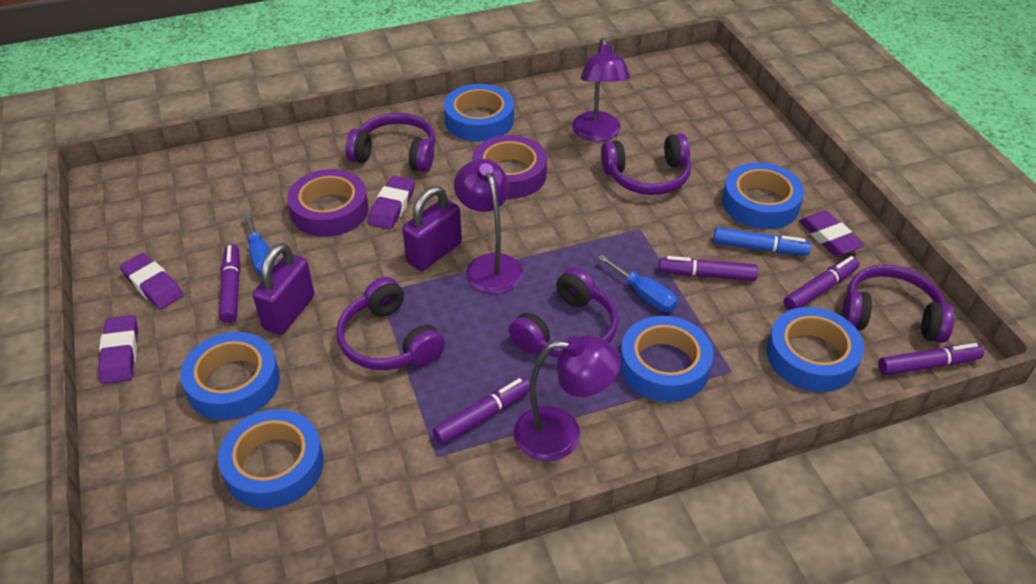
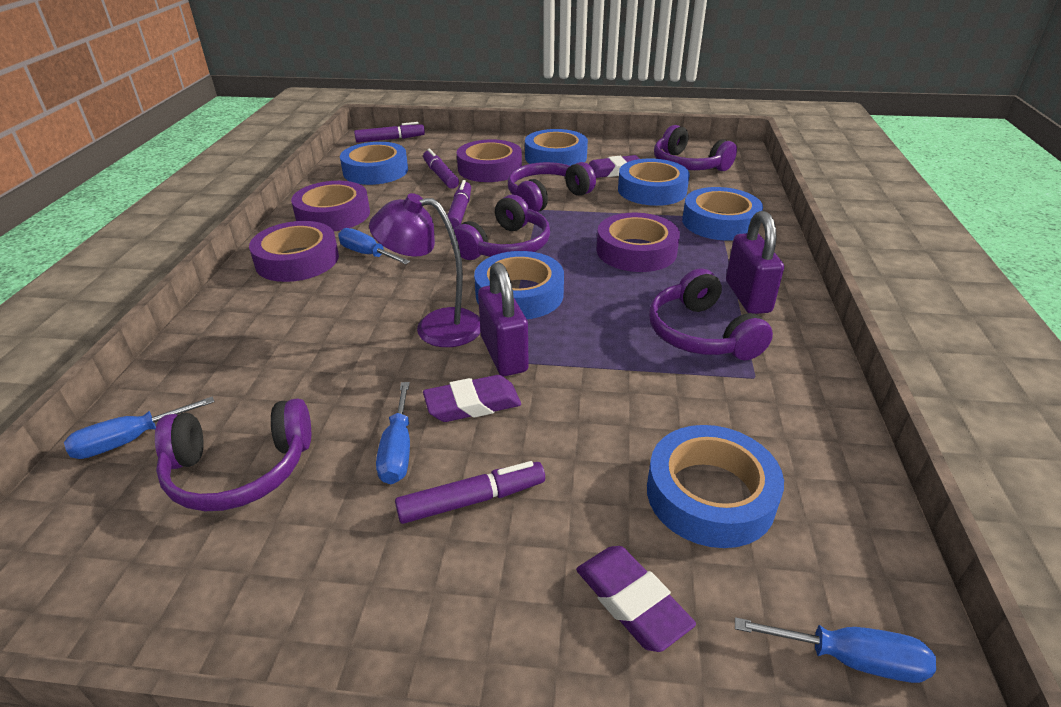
blue marker: [713,227,811,256] = 1 -> none = 0
blue screwdriver: [242,212,275,275] [598,255,678,312] = 2 -> [64,396,215,459] [338,228,410,264] [376,382,410,484] [735,617,936,683] = 4
purple eraser: [98,315,138,384] [120,253,183,309] [368,176,415,229] [799,211,864,256] = 4 -> [423,375,521,422] [576,546,696,652] [589,155,640,178] = 3
purple lamp: [454,159,523,294] [514,335,621,461] [572,38,630,141] = 3 -> [369,193,481,347] = 1
purple marker: [219,244,240,323] [433,377,530,445] [658,256,758,281] [784,256,860,310] [878,343,984,376] = 5 -> [354,122,425,143] [395,461,545,524] [423,148,459,189] [448,180,471,229] = 4
purple tape: [287,169,369,237] [472,135,547,199] = 2 -> [249,221,339,282] [291,181,370,231] [457,139,522,182] [596,213,680,272] = 4

